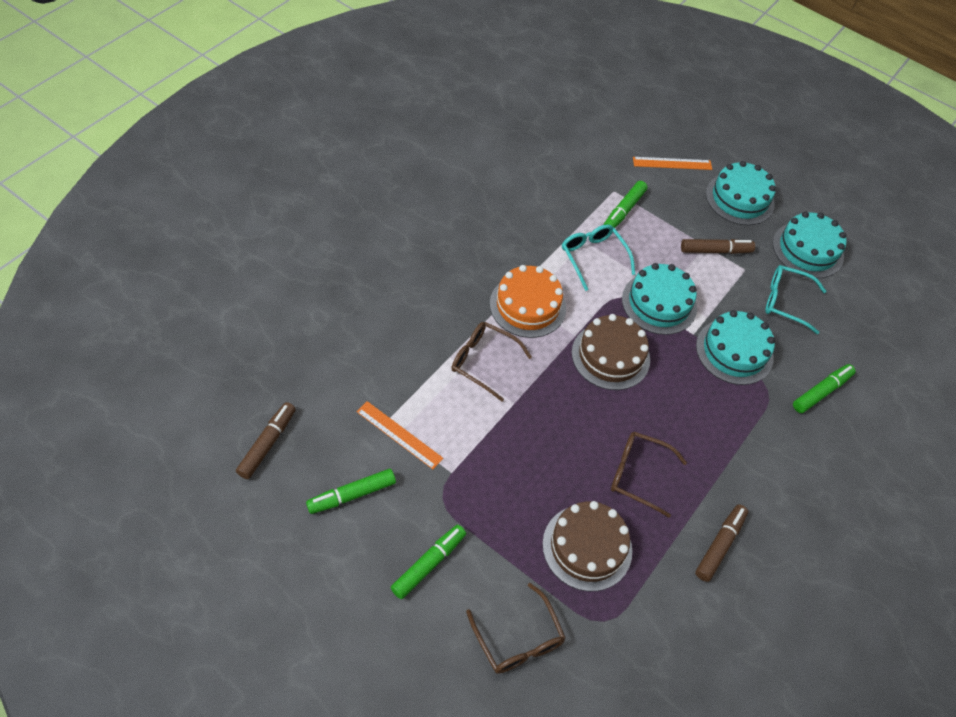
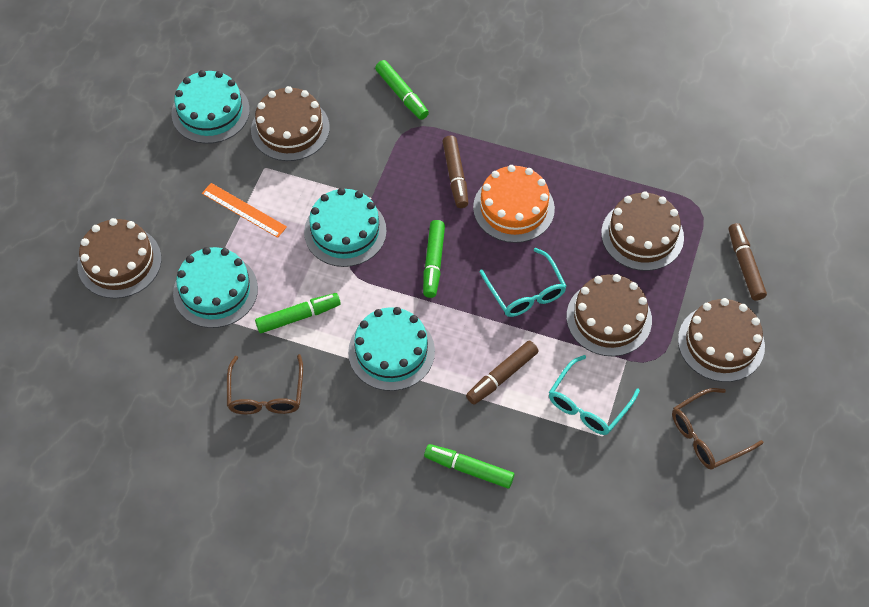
brown cake: [542,501,632,591] [572,314,650,390] = 2 -> [77,218,161,298] [251,86,330,161] [566,274,652,356] [601,192,684,271] [678,298,765,382] = 5
brown glasses: [451,322,532,401] [466,583,566,674] [611,432,687,518] = 3 -> [227,354,303,414] [672,388,763,470] = 2
orange ruler: [357,401,443,469] [633,157,712,170] = 2 -> [202,183,287,238] = 1

